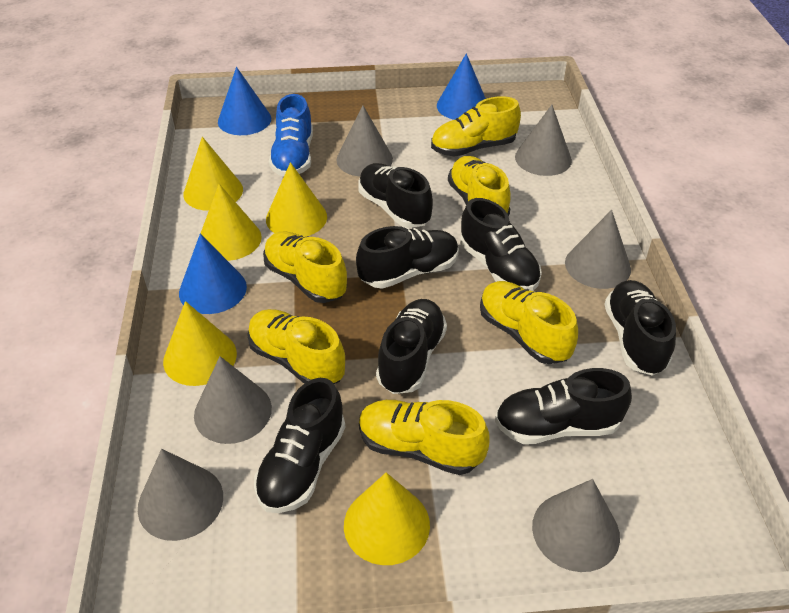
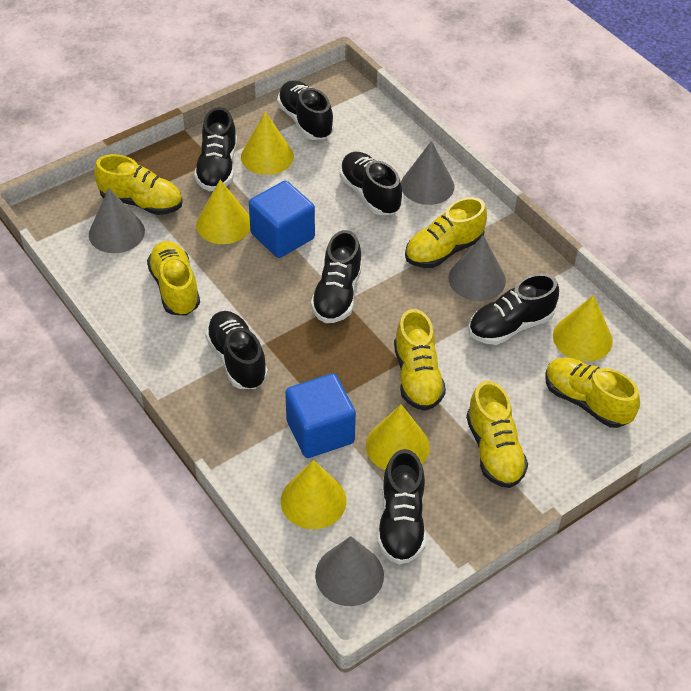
blue cone: [179,234,247,314] [218,67,271,135] [437,53,486,120] = 3 -> none = 0
blue cube: none = 0 -> [249,181,315,258] [285,373,356,458] = 2
blue shoe: [269,94,313,177] = 1 -> none = 0
grey cone: [138,449,223,541] [194,356,272,444] [336,106,393,177] [515,105,572,176] [532,479,620,572] [565,210,631,289] = 6 -> [89,188,145,253] [315,536,384,606] [401,141,454,205] [449,235,506,301] = 4

